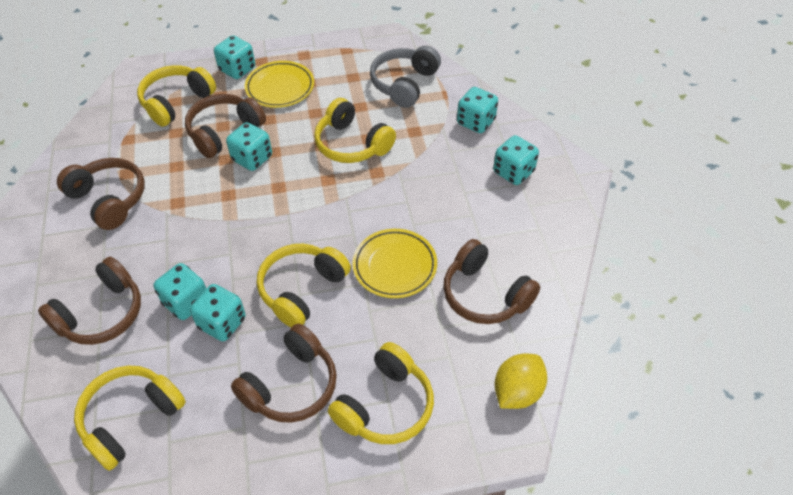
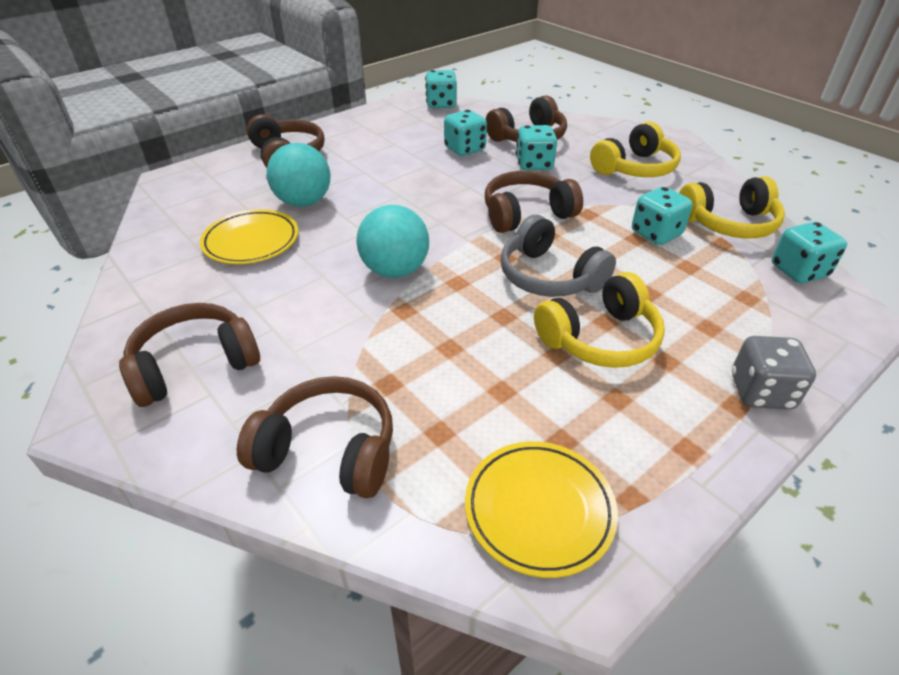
grey dice: none = 0 -> [732,336,816,409] = 1
turquoise ball: none = 0 -> [267,143,331,207] [356,205,429,278] = 2
turquoise dice: [153,263,206,320] [190,284,246,341] [214,35,255,79] [226,122,272,171] [457,87,498,133] [493,135,539,185] = 6 -> [425,70,457,108] [444,110,487,156] [516,125,557,170] [632,187,693,245] [772,222,847,283] = 5
yellow headphones: [74,366,186,471] [137,65,216,127] [257,244,351,327] [314,98,396,163] [328,342,434,444] = 5 -> [534,272,665,368] [590,121,681,177] [679,176,785,238] = 3
yellow lemon: [494,354,547,409] = 1 -> none = 0

